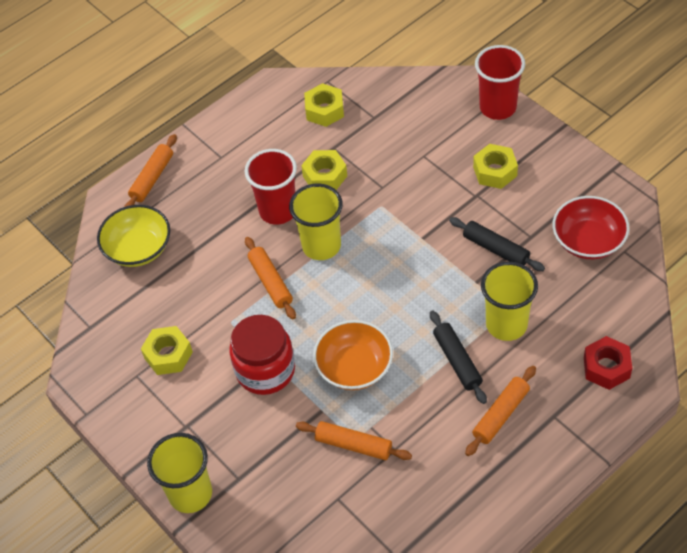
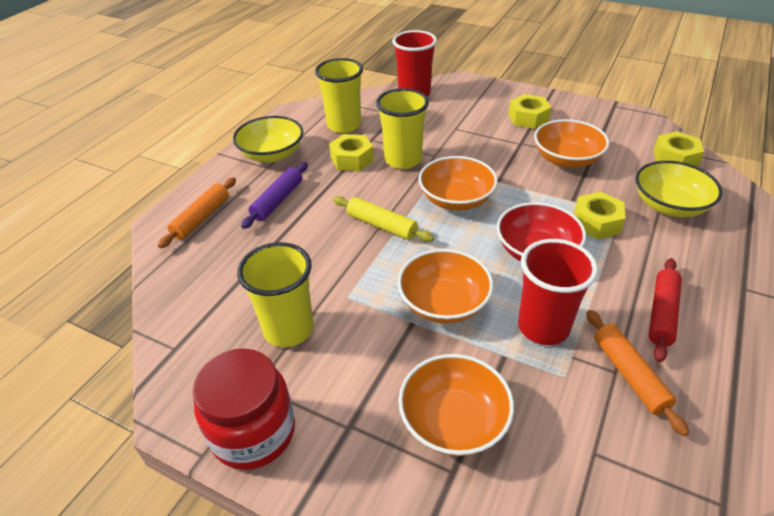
black rolling pin: [430,311,487,404] [449,217,545,271] = 2 -> none = 0
orange bowl: [313,320,393,390] = 1 -> [398,249,493,324] [398,354,514,456] [418,156,498,211] [534,119,609,168] = 4
orange rolling pin: [124,134,177,207] [245,237,296,319] [296,421,412,460] [465,366,536,456] = 4 -> [158,177,236,248] [586,310,689,436] = 2
purple rolling pin: none = 0 -> [241,162,308,229] = 1
red nut: [584,336,632,390] = 1 -> none = 0
red rolling pin: none = 0 -> [649,258,682,362] = 1
yellow bowl: [97,205,170,267] = 1 -> [233,116,303,162] [635,161,723,217] = 2
yellow rolling pin: none = 0 -> [333,196,434,242] = 1

